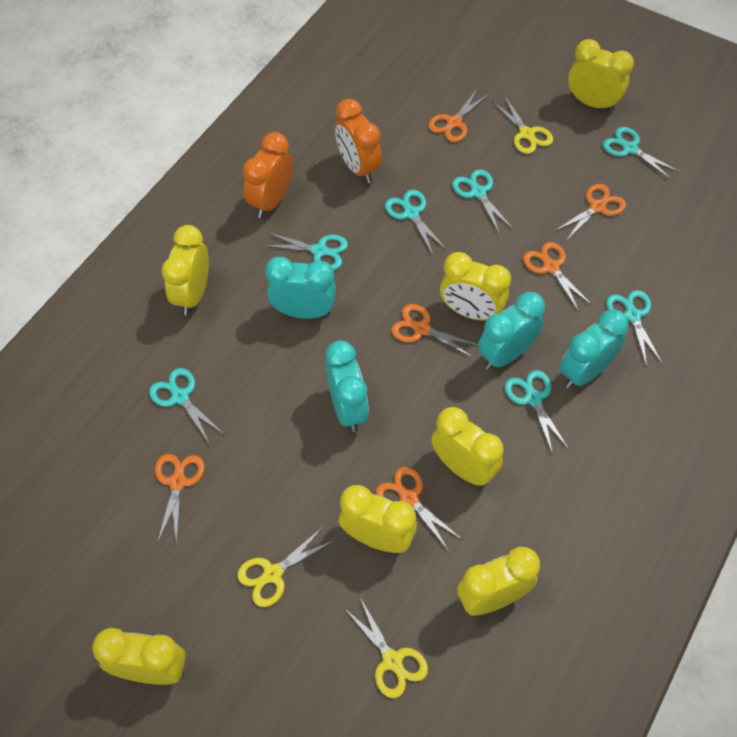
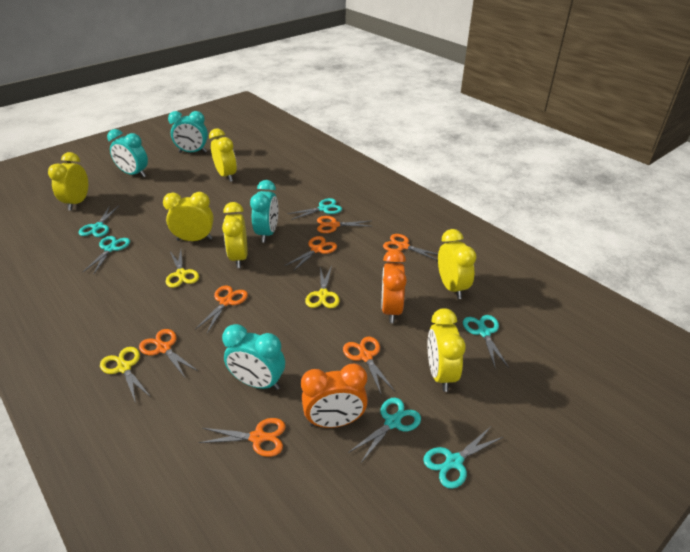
orange scissors: [155,454,205,545] [376,467,462,551] [391,304,478,358] [428,88,490,142] [523,242,592,311] [555,184,626,241] = 6 -> [139,329,198,379] [196,286,248,333] [198,418,286,457] [284,236,337,271] [317,216,373,233] [343,337,395,394] [383,234,438,261] = 7
turquoise scissors: [149,368,224,443] [262,232,348,270] [385,190,447,255] [452,169,513,234] [505,370,569,454] [603,127,680,180] [606,290,663,367] = 7 -> [79,206,119,237] [83,236,130,274] [287,198,342,220] [348,398,421,464] [423,427,503,489] [463,315,509,368] = 6
yellow clock: [92,628,186,685] [162,225,209,315] [339,485,417,553] [431,407,504,486] [440,252,511,321] [457,547,540,616] [568,39,634,112] = 7 -> [48,152,88,211] [163,192,214,241] [209,128,237,182] [222,202,247,268] [428,308,466,392] [438,229,476,299] = 6

